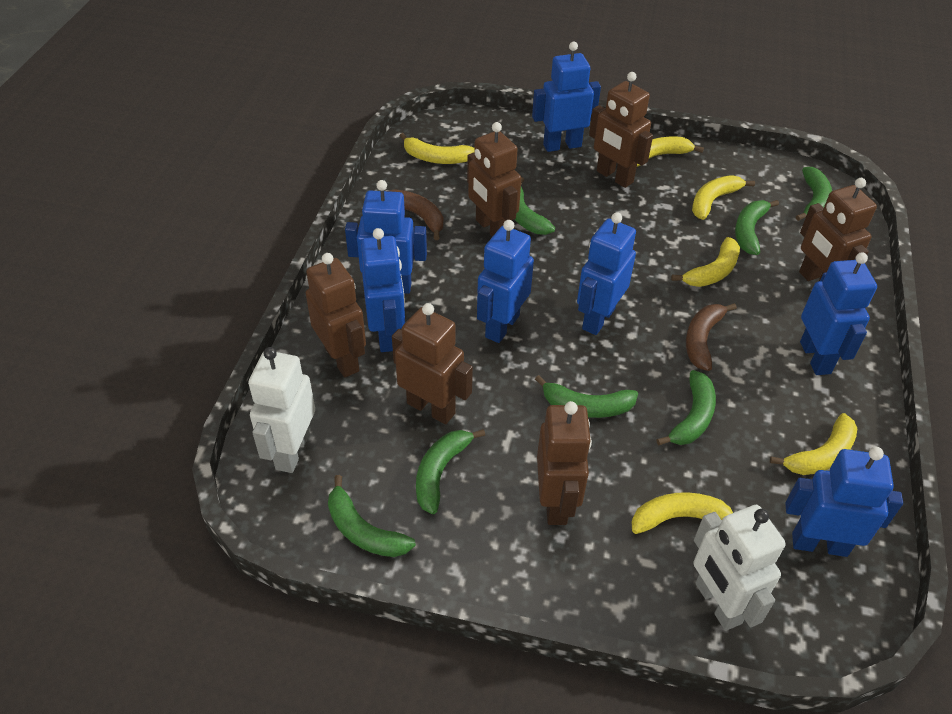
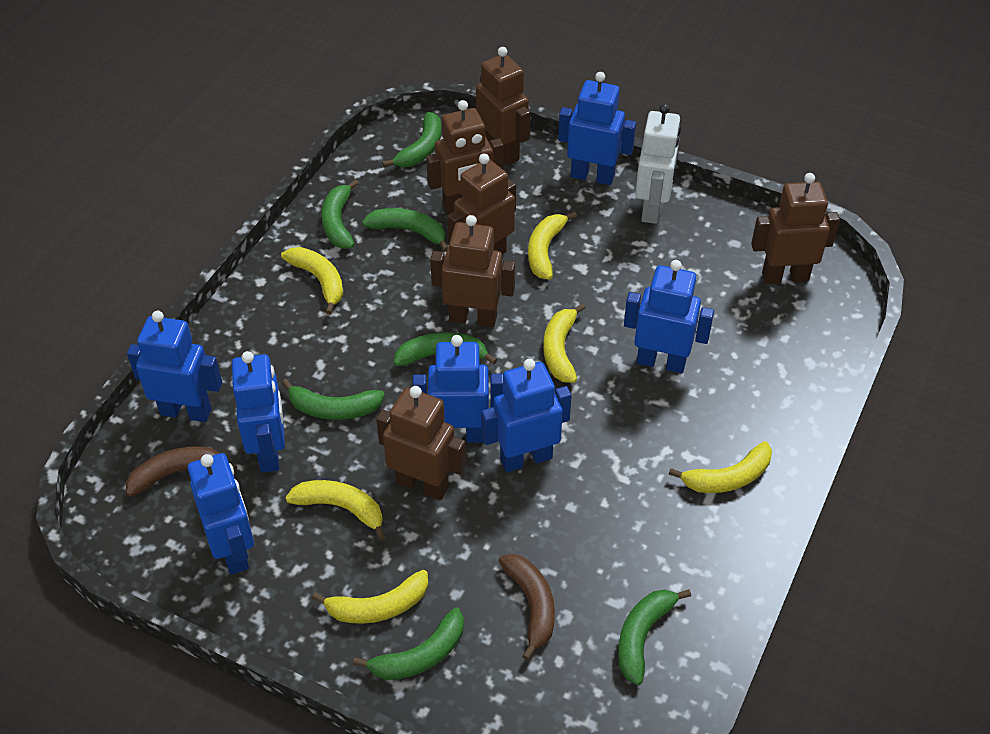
white robot: [248,347,315,473] [693,505,785,631] = 2 -> [635,104,681,224] = 1

